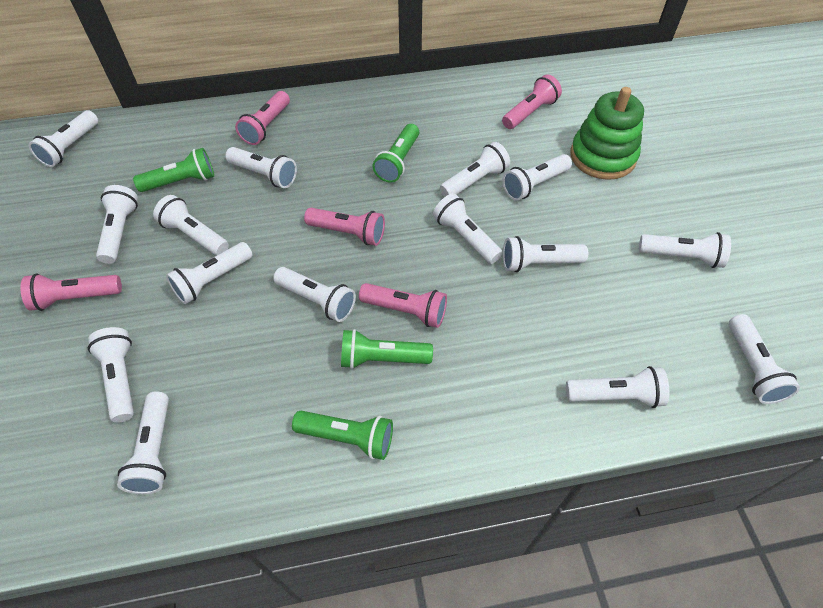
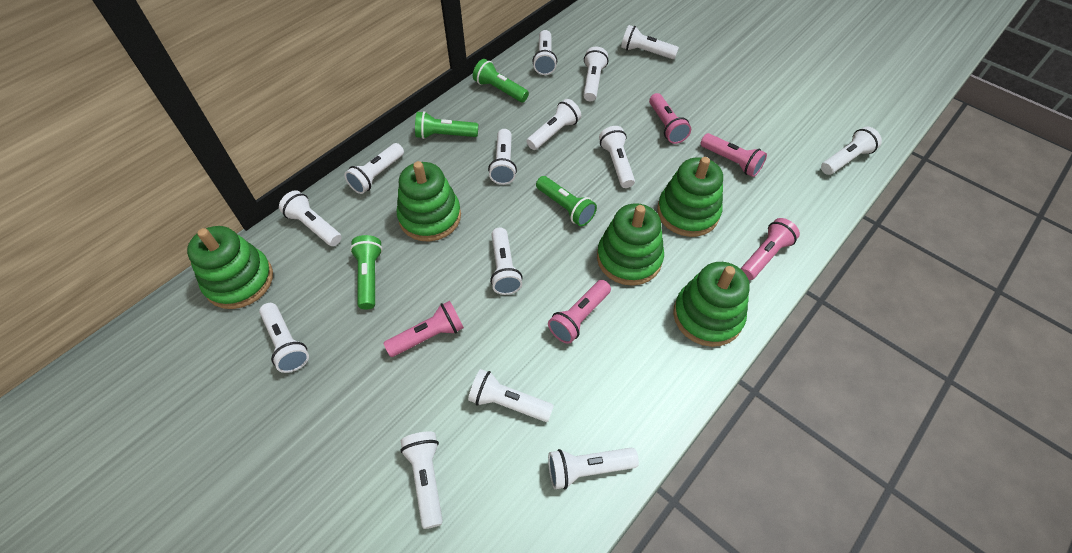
green stacking toy: [570,87,644,180] = 1 -> [187,226,273,309] [397,161,461,241] [597,203,664,286] [657,157,723,237] [673,262,750,347] = 5
white flashlight: [29,110,98,167] [88,327,134,423] [96,185,138,264] [117,391,169,494] [153,195,229,256] [166,242,253,304] [225,147,297,188] [273,267,356,322] [433,193,503,264] [440,142,510,197] [503,154,572,201] [503,236,588,272] [566,366,669,408] [639,232,731,268] [729,314,800,404] = 15 -> [259,303,309,373] [279,190,342,246] [344,143,404,194] [400,431,443,529] [468,369,554,422] [488,129,517,185] [490,227,523,295] [526,99,581,150] [532,30,557,75] [548,448,639,489] [583,47,608,101] [599,126,635,188] [621,25,679,59] [821,127,882,175] = 14

